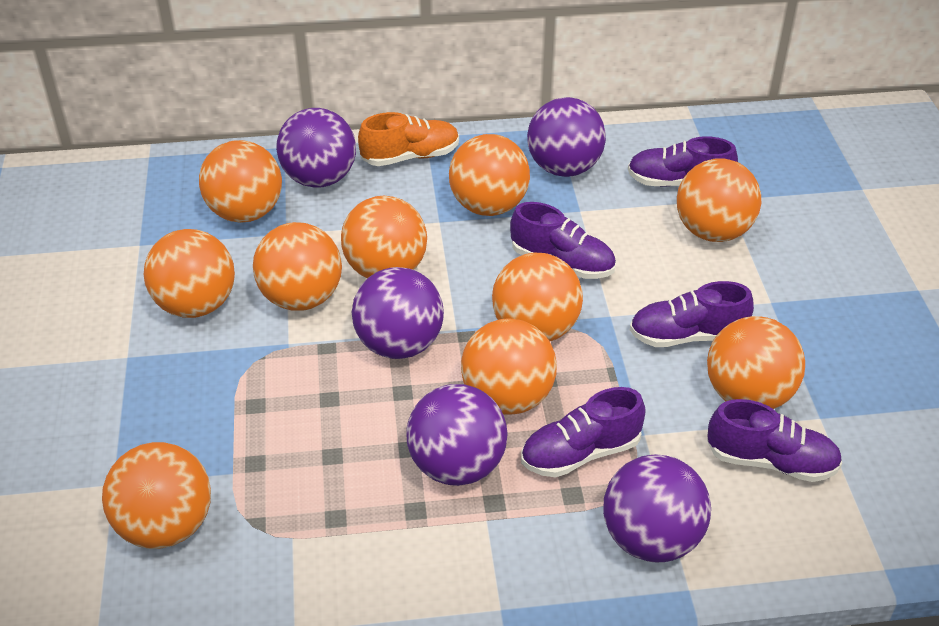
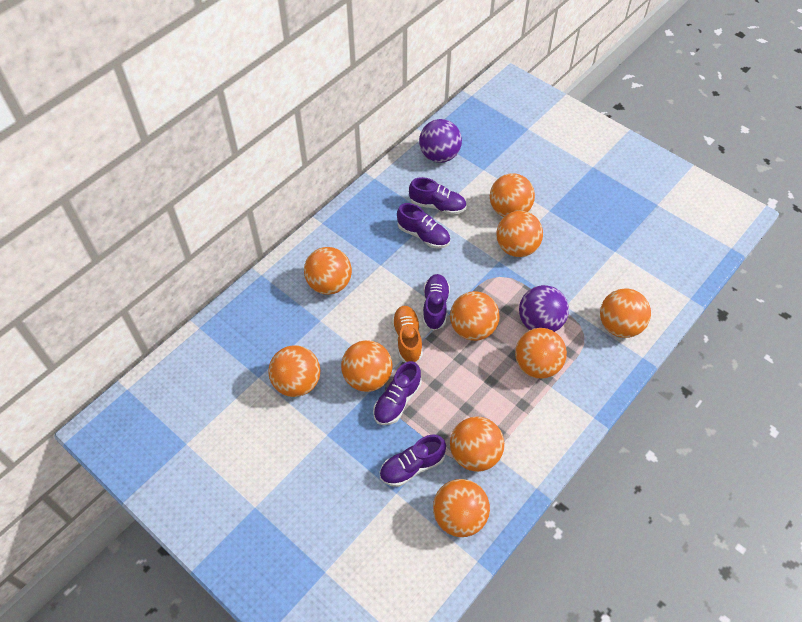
purple ball: [276,108,356,188] [352,267,444,359] [407,384,508,486] [527,97,606,177] [603,454,711,562] = 5 -> [419,119,462,163] [519,285,569,332] = 2

